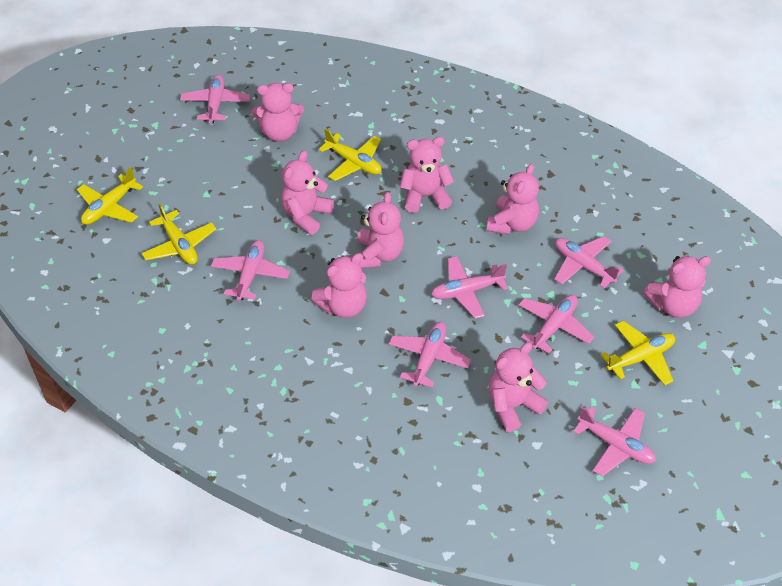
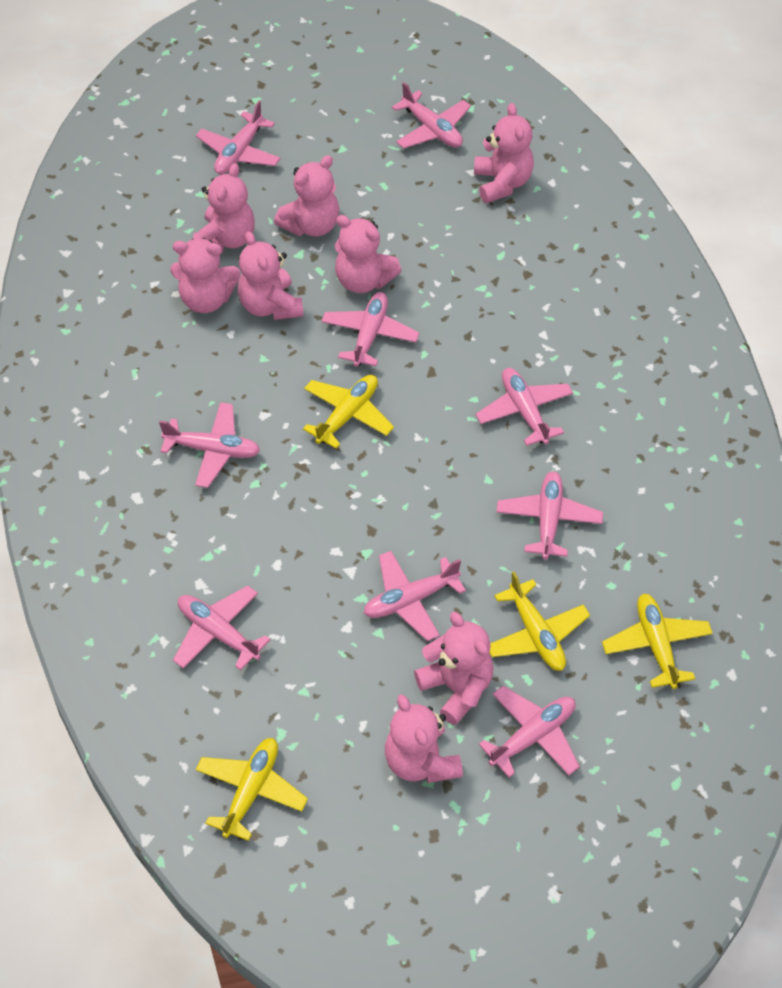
pink plane: [180,75,251,124] [211,240,290,301] [389,322,471,387] [431,256,508,319] [518,295,594,354] [554,236,624,288] [573,406,656,476] = 7 -> [159,402,260,488] [173,585,270,671] [196,101,281,175] [321,292,419,367] [364,551,466,641] [392,82,471,148] [476,368,573,446] [479,686,580,778] [496,471,603,559] = 9

